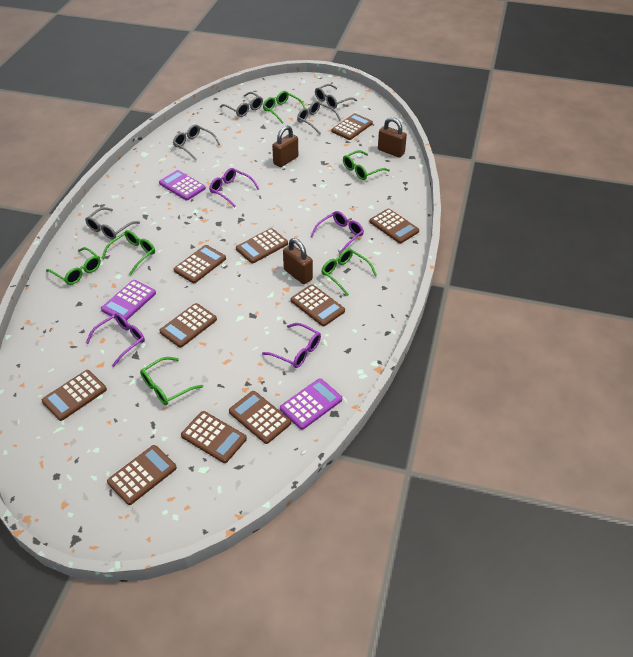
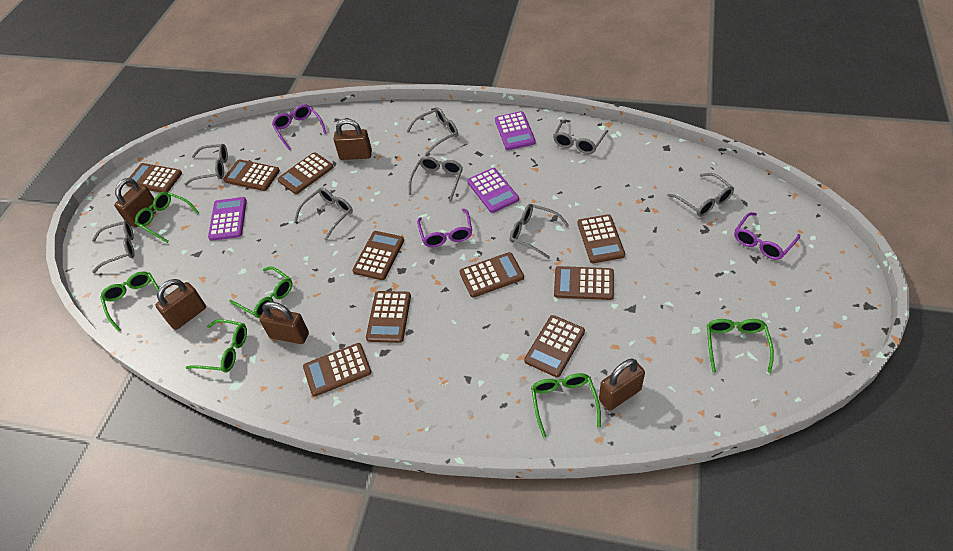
brown padlock: [272,126,298,167] [283,238,313,284] [378,117,407,157] = 3 -> [114,178,155,228] [155,279,206,330] [259,301,309,344] [333,119,372,160] [599,359,645,411] = 5
grey glasses: [85,207,140,240] [173,124,220,160] [220,92,263,117] [297,101,341,135] [315,84,357,109] = 5 -> [92,220,135,273] [184,144,228,186] [294,188,353,240] [406,108,458,155] [409,156,463,202] [510,204,569,259] [553,120,608,154] [667,173,734,217] = 8
purple glasses: [86,313,145,367] [209,168,259,207] [262,323,321,368] [311,211,364,255] = 4 -> [272,104,326,150] [417,208,472,247] [734,212,800,260] = 3

